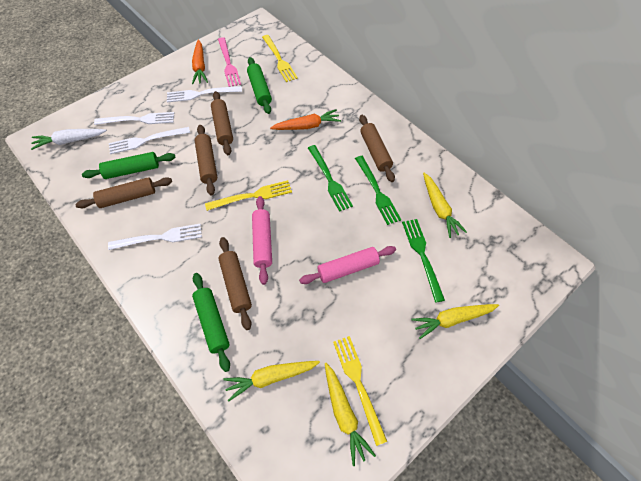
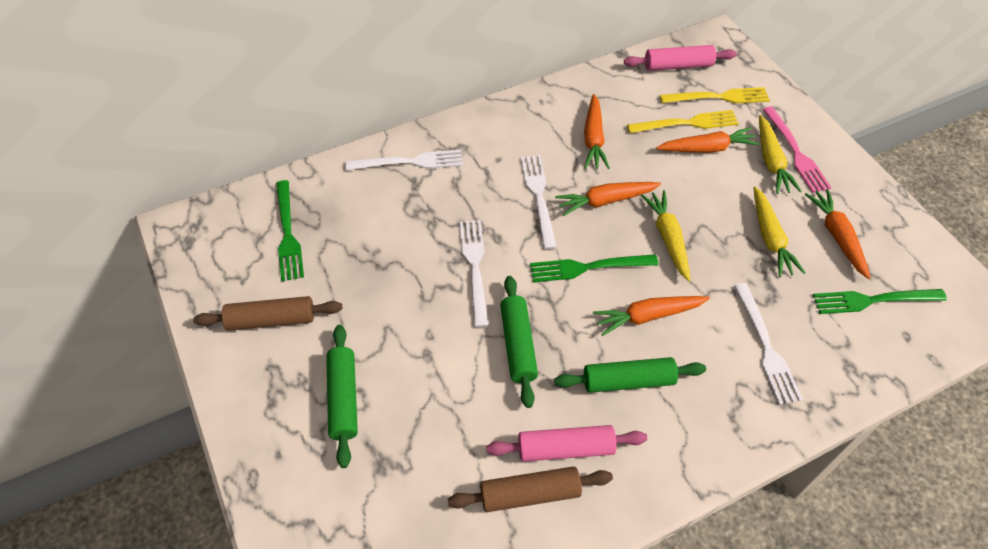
brown rolling pin: [75,177,172,208] [195,125,217,195] [211,91,233,155] [218,237,252,330] [359,115,395,182] = 5 -> [193,296,342,331] [448,467,613,512] = 2
orange carrot: [192,39,208,84] [270,109,341,130] = 2 -> [555,182,661,216] [584,94,610,169] [593,296,710,336] [656,127,760,153] [805,189,871,279] = 5
white carrot: [31,129,107,150] = 1 -> none = 0
yellow carrot: [223,361,320,402] [325,363,376,466] [412,304,499,339] [423,173,467,238] = 4 -> [641,190,691,282] [753,186,805,277] [759,115,802,194] = 3
yellow fork: [205,180,292,211] [262,35,298,82] [333,336,387,446] = 3 -> [627,110,739,133] [660,87,770,103] = 2

